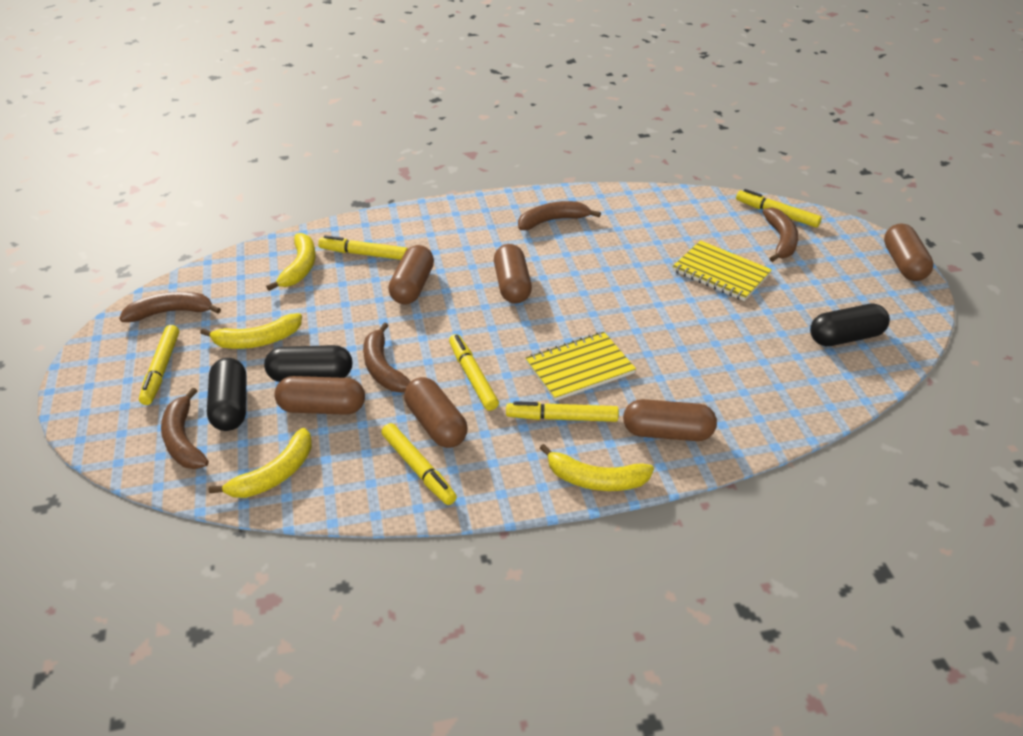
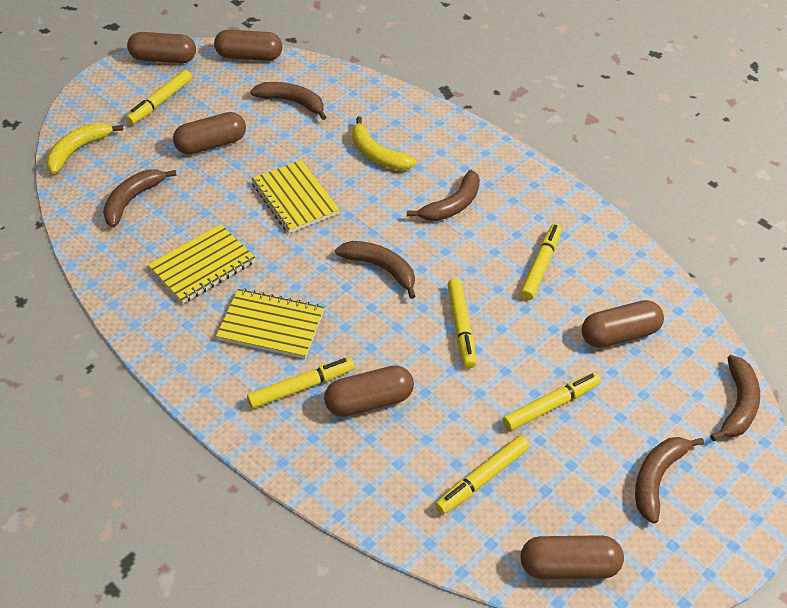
black capsule: [207,358,247,431] [264,345,352,382] [810,304,890,346] = 3 -> none = 0
brown banana: [119,292,221,322] [161,387,209,469] [363,322,411,392] [518,201,601,230] [762,207,799,262] = 5 -> [103,169,177,228] [250,82,326,120] [335,241,416,299] [407,170,480,221] [635,437,704,523] [710,355,760,441] = 6
yellow banana: [200,313,302,349] [209,428,312,498] [266,233,316,291] [540,444,654,491] = 4 -> [46,123,123,174] [352,117,416,170] = 2
yellow notebook: [525,332,636,401] [672,240,772,301] = 2 -> [148,224,256,304] [216,289,324,359] [251,160,340,233] = 3

